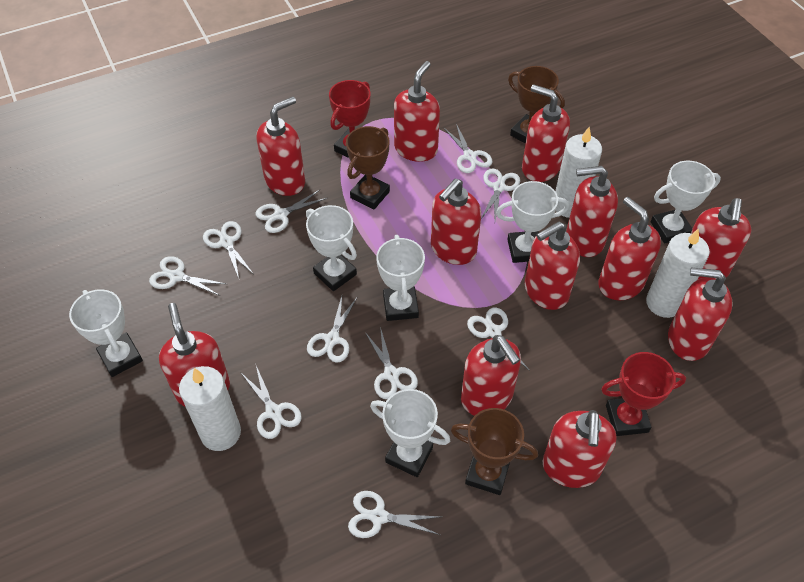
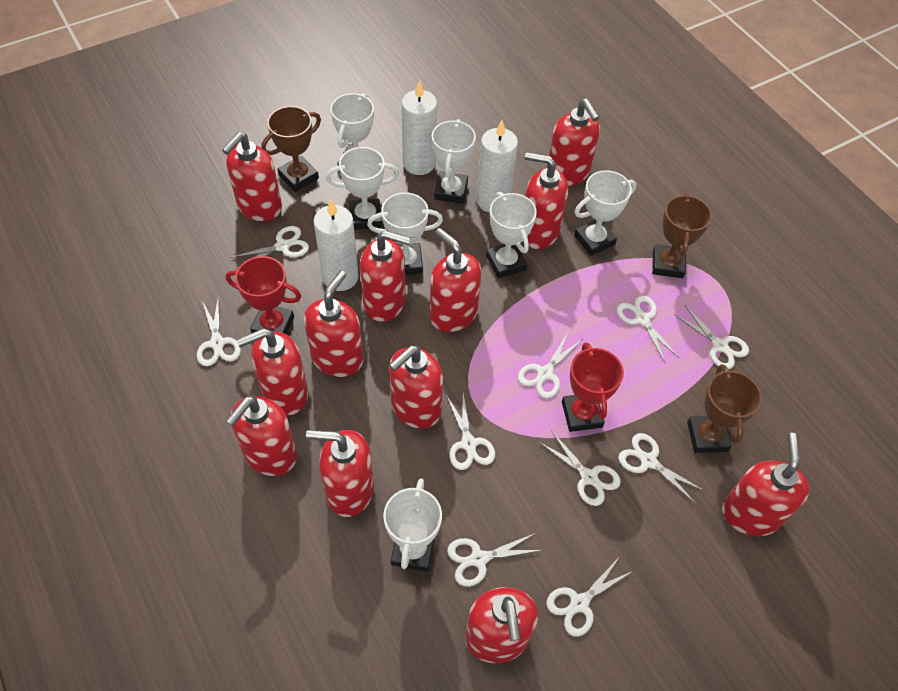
white trophy: [69,289,143,377] [306,205,357,291] [370,389,450,477] [376,235,425,321] [496,181,569,263] [651,161,721,244] = 6 -> [326,147,399,230] [330,93,374,166] [367,192,443,275] [383,479,442,572] [432,119,476,204] [486,192,537,278] [574,170,636,256] = 7

